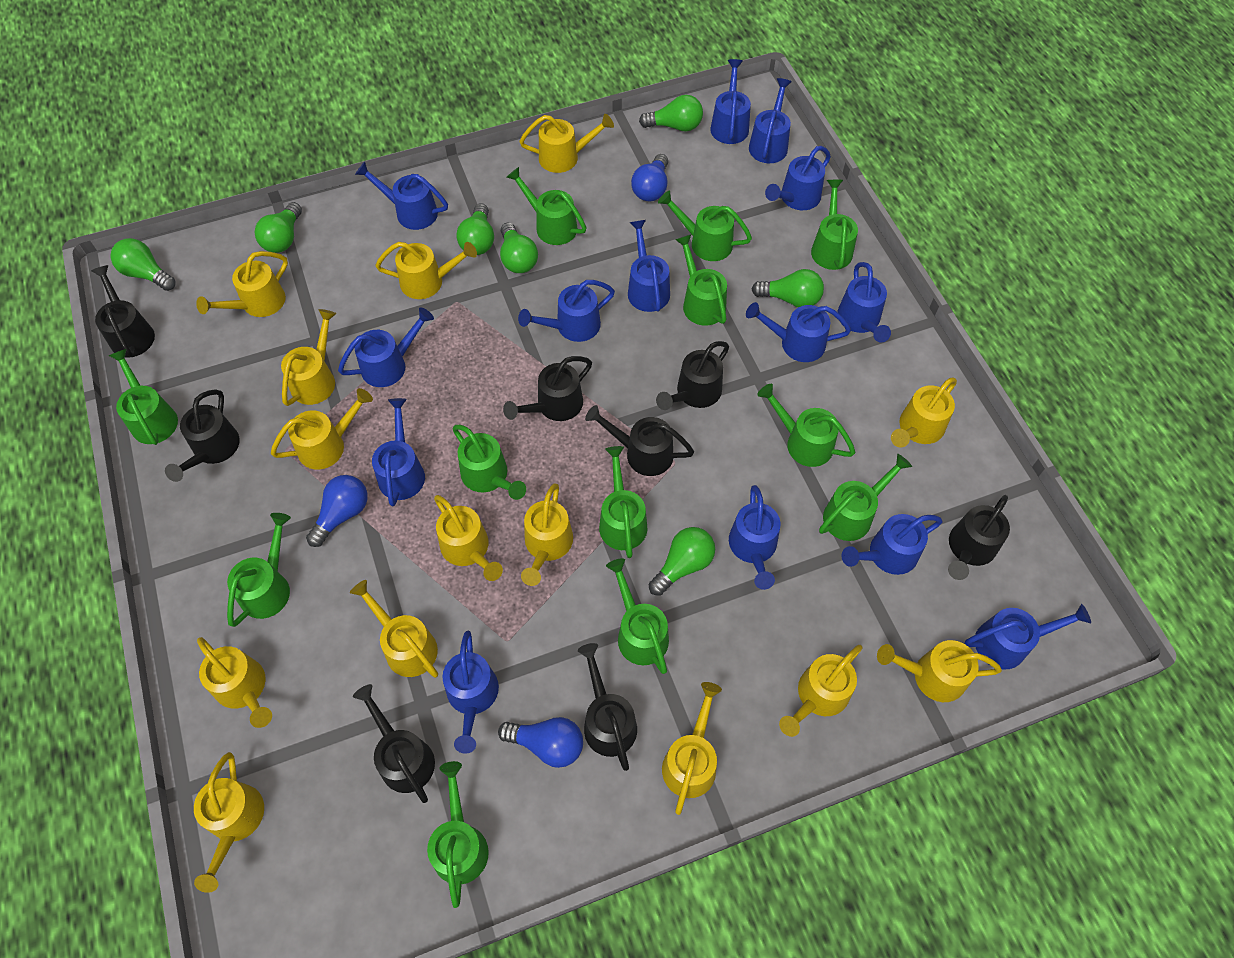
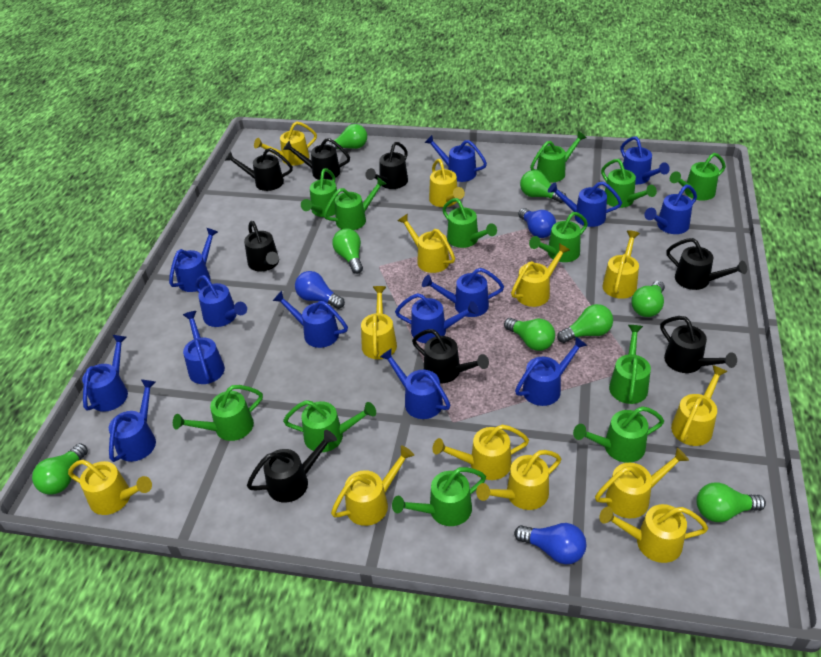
green light bulb: [111,238,176,291] [255,202,302,253] [456,203,494,255] [500,222,538,273] [639,95,703,131] [649,527,715,596] [752,269,824,307] = 7 -> [32,443,88,495] [326,124,367,149] [332,229,363,274] [504,318,555,351] [520,170,566,203] [557,304,613,343] [632,281,665,317] [696,482,766,522] = 8
yellow watering can: [194,752,264,893] [196,251,288,317] [197,637,272,728] [271,388,373,469] [281,309,337,406] [350,580,438,678] [375,242,477,299] [434,495,503,581] [519,114,614,173] [521,483,573,586] [662,682,722,815] [779,645,863,737] [877,640,1002,702] [891,377,957,447] = 14 -> [68,460,152,515] [254,121,317,166] [331,446,414,526] [361,286,397,359] [398,214,455,273] [429,159,465,207] [433,425,529,480] [476,450,561,510] [511,243,570,307] [595,448,689,518] [599,504,708,563] [603,230,640,299] [671,365,728,446] = 13

